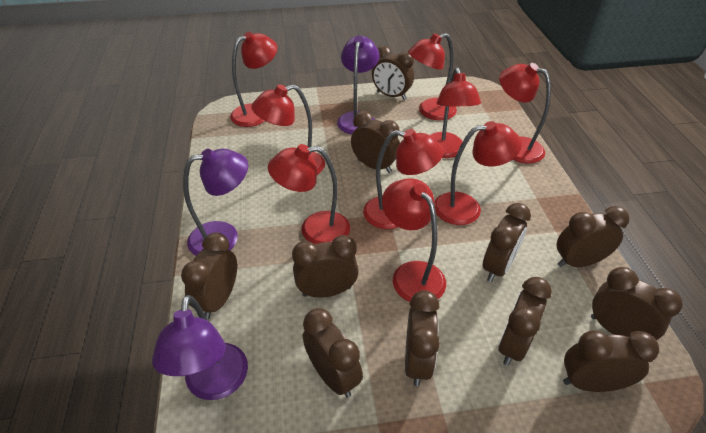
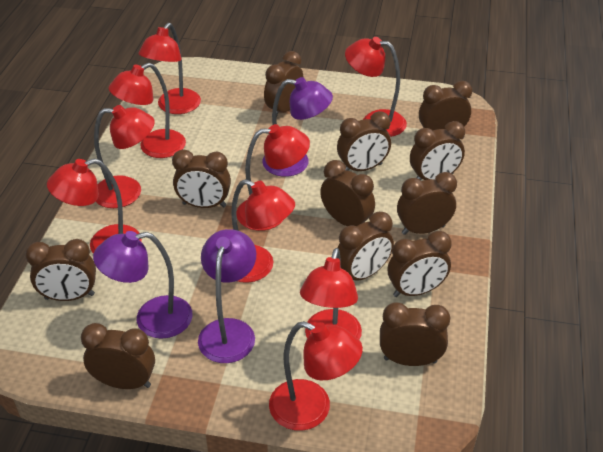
brown clock: [181,233,237,319] [292,235,359,298] [303,308,363,398] [351,111,400,173] [372,45,414,100] [405,290,440,386] [483,203,531,282] [498,277,552,366] [557,206,630,267] [563,330,659,392] [591,267,683,340] = 11 -> [25,239,96,301] [81,323,155,389] [172,149,231,208] [264,51,304,118] [320,160,375,226] [337,111,391,171] [338,212,394,281] [380,302,450,366] [388,231,452,297] [397,172,457,235] [410,121,465,180] [419,81,472,130] = 12

